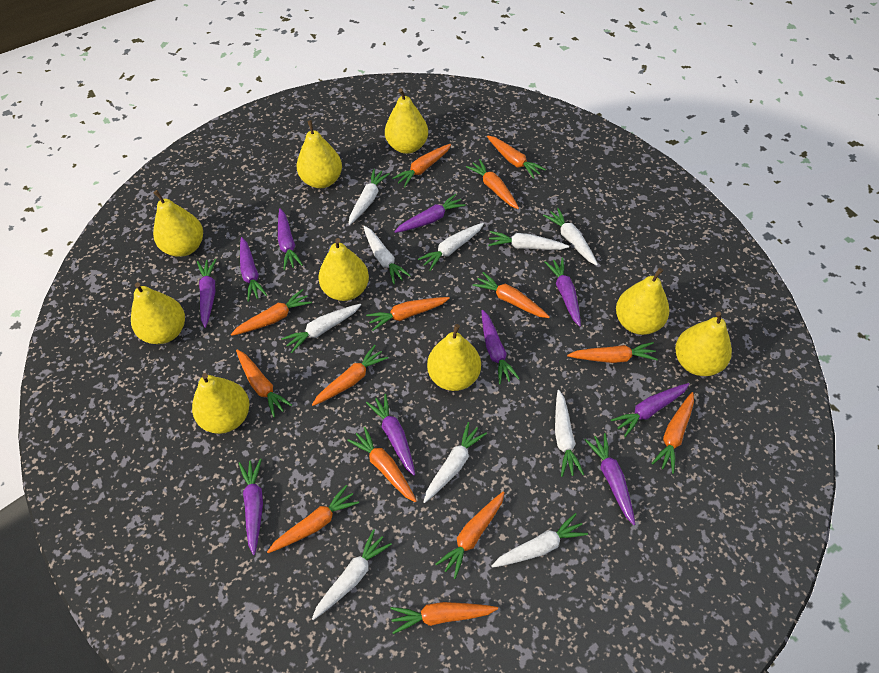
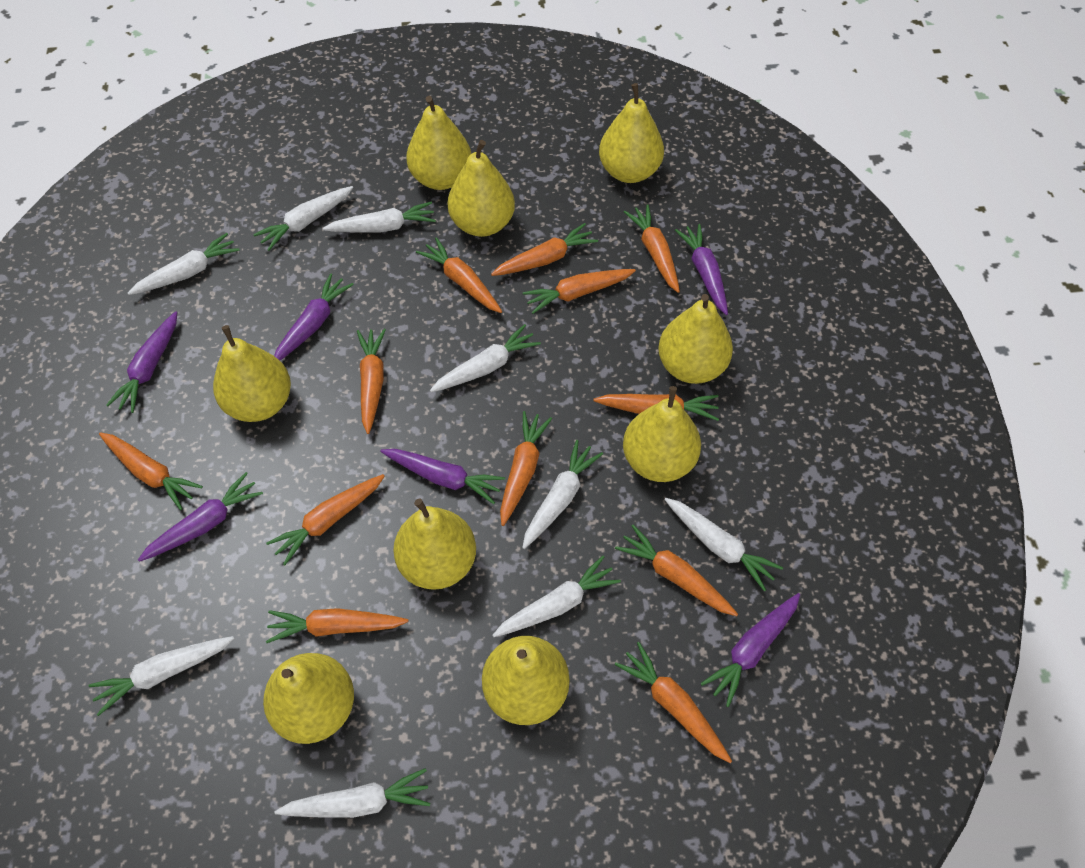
orange carrot: [231,289,312,336] [236,350,292,418] [267,485,359,553] [312,345,388,406] [347,427,417,502] [366,297,450,331] [390,602,498,634] [392,144,451,188] [436,491,505,579] [466,159,519,209] [473,272,550,318] [487,135,546,179] [567,342,658,363] [651,392,694,474] = 14 -> [99,432,203,510] [266,474,385,565] [266,608,409,643] [357,328,386,434] [416,237,502,313] [491,223,598,276] [500,411,552,526] [523,269,636,314] [593,394,719,421] [615,525,738,616] [615,642,732,763] [624,204,680,293] = 12
purple carrot: [197,259,217,328] [239,458,263,555] [240,237,267,302] [278,208,303,270] [366,394,415,476] [394,194,466,233] [481,310,520,384] [545,258,581,327] [585,433,635,525] [611,383,689,437] = 10 -> [106,311,177,413] [138,472,263,562] [274,273,354,360] [380,449,505,504] [675,224,728,315] [701,593,800,707] = 6
white carrot: [282,304,361,353] [312,529,392,620] [349,169,390,225] [363,226,411,285] [418,223,484,271] [423,422,487,503] [488,231,569,250] [492,513,588,568] [543,208,598,265] [555,390,584,477] = 10 -> [89,636,234,716] [128,233,240,295] [253,186,353,251] [275,768,430,818] [323,202,436,233] [430,324,541,392] [492,556,621,637] [522,440,603,549] [664,498,783,591] = 9

